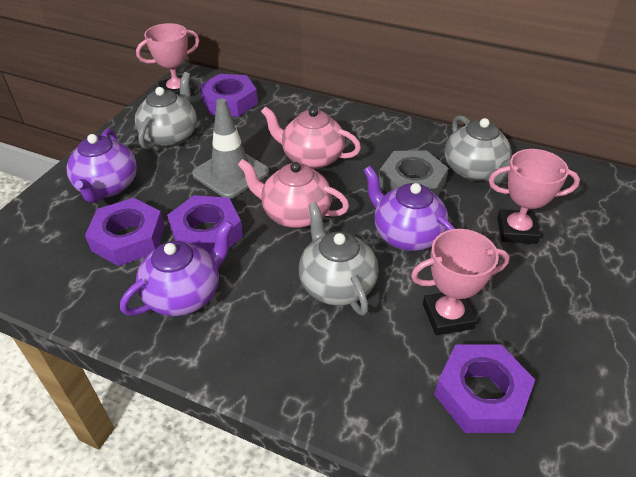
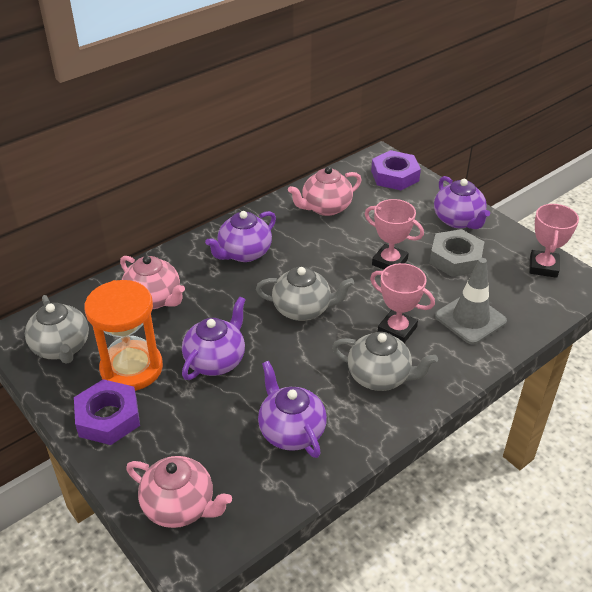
orange hourglass: none = 0 -> [84,280,163,391] = 1
pink teapot: [238,159,349,228] [261,106,361,169] = 2 -> [120,256,185,309] [126,456,232,528] [288,167,362,216] = 3
purple nut: [85,198,165,266] [167,195,243,253] [199,74,258,117] [434,344,535,433] = 4 -> [74,379,140,445] [371,150,421,190] = 2
purple teapot: [67,128,137,203] [120,220,233,316] [363,166,455,251] = 3 -> [182,296,246,380] [205,211,276,262] [258,361,327,458] [434,176,490,229] = 4

